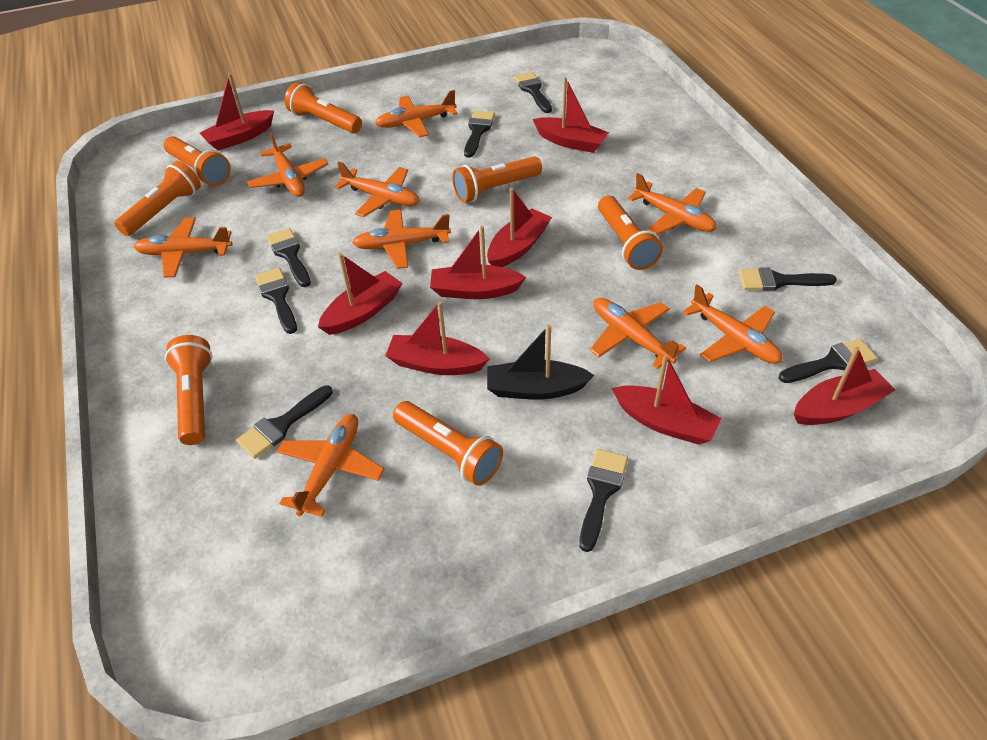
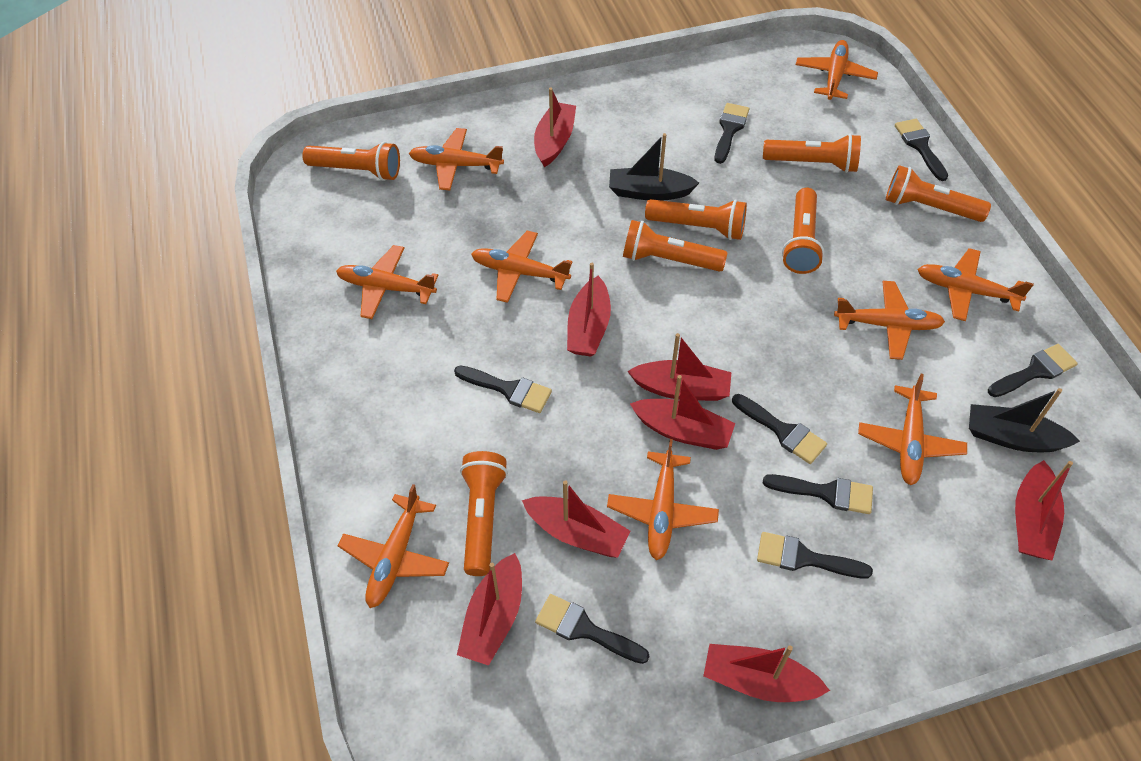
black boat: [487,325,594,400] = 1 -> [609,133,699,201] [969,388,1080,452] = 2

